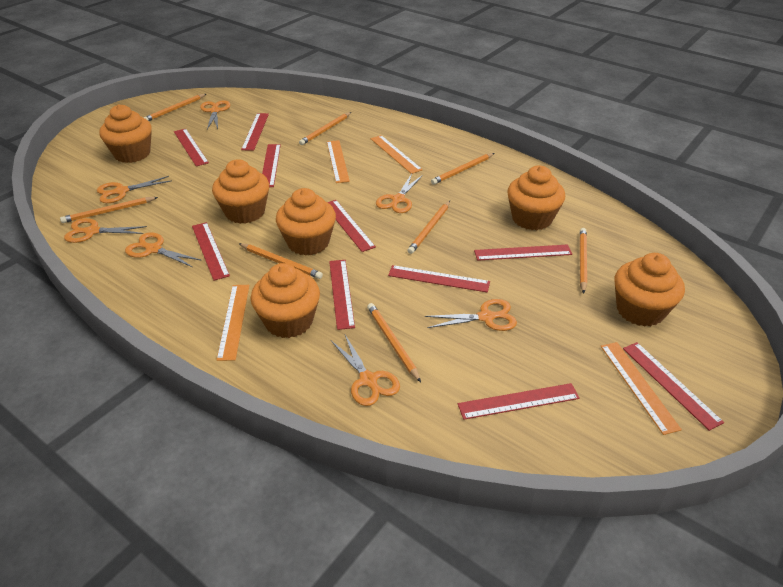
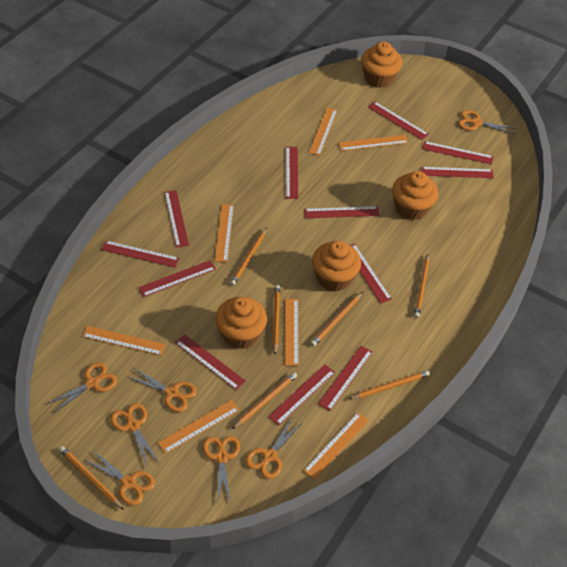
orange cupcake: [99,104,152,163] [212,159,269,224] [251,263,320,338] [276,188,336,256] [507,165,565,230] [615,253,685,327] = 6 -> [215,297,267,349] [312,241,361,292] [361,41,402,88] [392,171,438,220] = 4
orange pencil: [60,197,158,223] [143,94,206,121] [238,243,323,279] [299,112,351,145] [367,303,421,382] [407,201,450,254] [431,153,494,185] [580,228,587,294] = 8 -> [59,446,124,510] [230,228,267,286] [232,372,297,429] [272,285,280,354] [310,292,363,346] [349,370,430,399] [414,255,429,318] = 7
orange ruler: [217,285,249,361] [327,140,350,183] [371,135,423,174] [601,342,682,435] = 4 -> [82,326,166,356] [158,400,240,454] [215,204,234,262] [285,299,299,366] [303,412,369,480] [309,108,338,156] [338,135,409,151] = 7
red ruler: [174,129,209,166] [192,222,230,281] [241,113,269,151] [262,144,281,187] [327,200,376,252] [329,260,355,330] [388,265,490,292] [458,383,580,420] [474,244,572,261] [623,342,724,431] = 10 -> [101,240,179,268] [138,260,216,297] [164,190,189,247] [175,334,246,390] [268,364,335,426] [286,147,298,199] [304,206,380,218] [318,346,373,411] [350,244,392,303] [368,102,429,140] [422,141,493,164] [422,167,494,178] = 12

